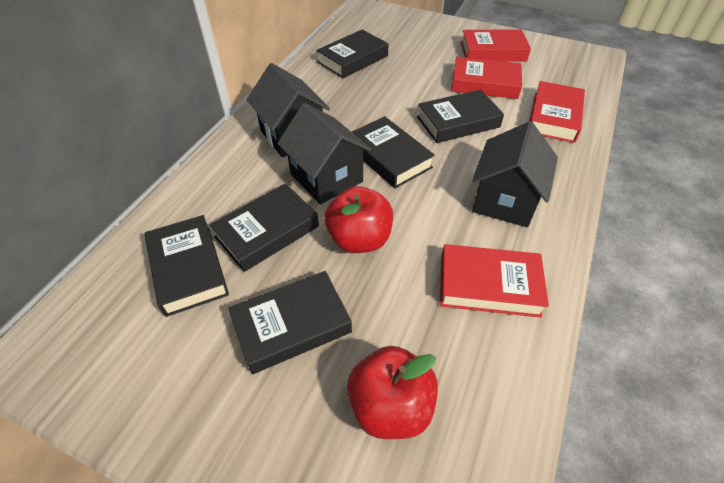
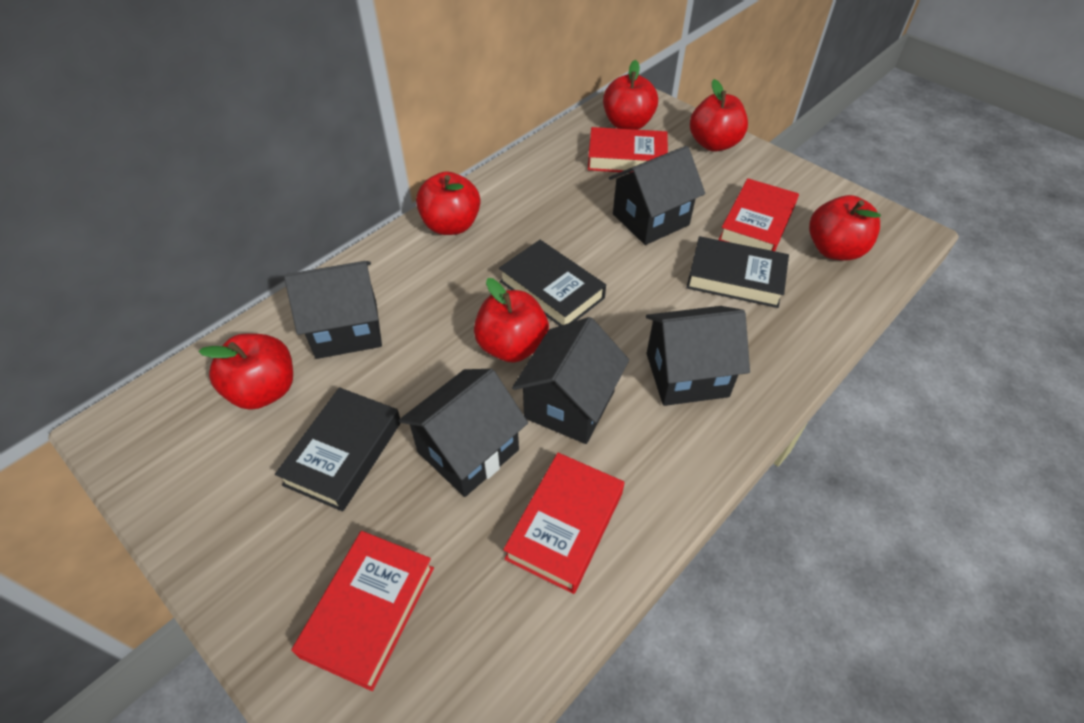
black book: [145,215,229,317] [210,183,319,272] [228,271,352,374] [316,30,389,78] [352,116,435,189] [417,89,504,143] = 6 -> [275,387,401,512] [499,240,606,326] [686,236,789,308] = 3
black house: [247,63,330,157] [277,103,371,204] [472,121,558,227] = 3 -> [284,261,382,359] [399,369,528,497] [512,317,629,444] [609,146,705,245] [646,306,750,406] = 5
red apple: [324,186,393,253] [347,346,438,439] = 2 -> [199,333,293,410] [416,171,480,235] [474,278,549,363] [603,60,658,130] [690,79,748,152] [809,195,881,260] = 6

